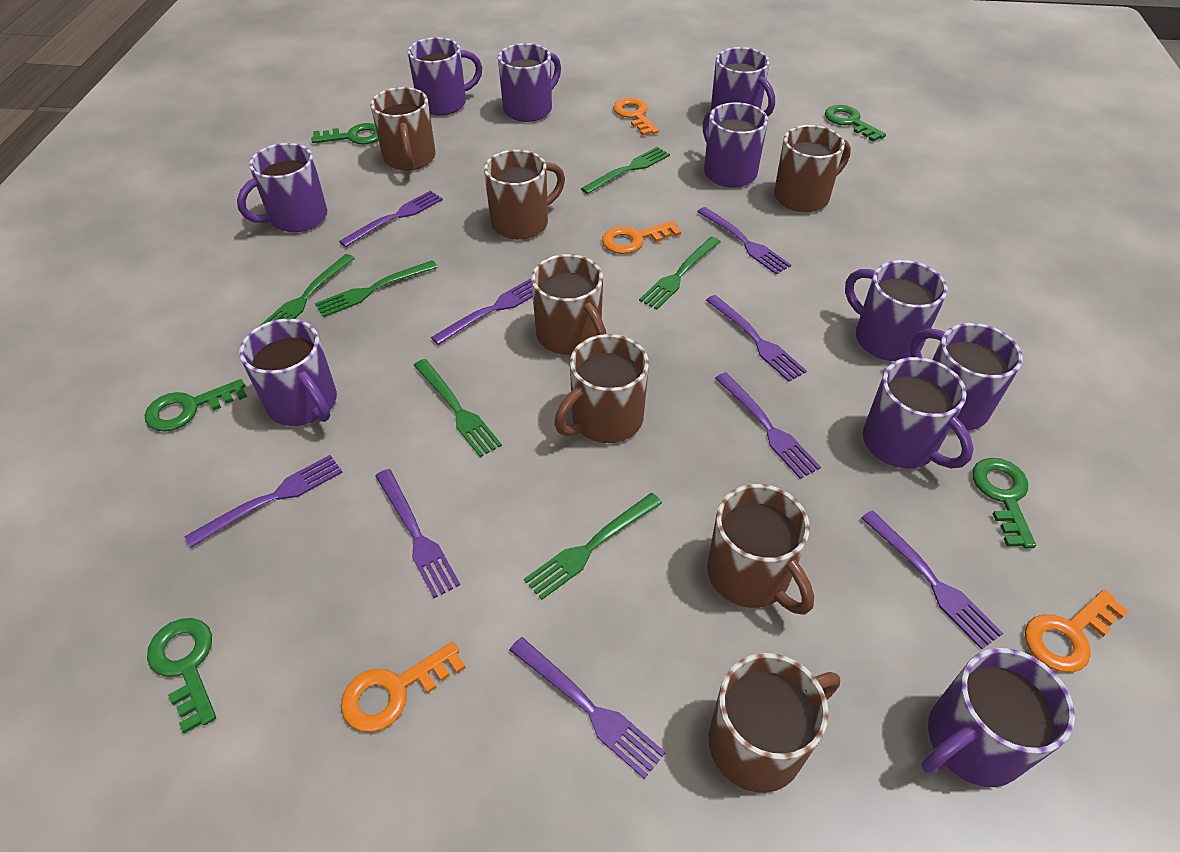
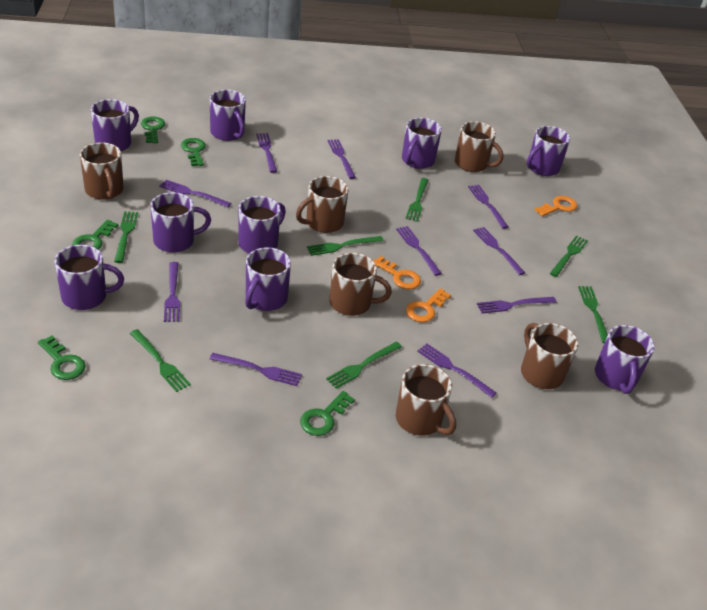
brown mug: [370,87,435,171] [484,150,565,240] [531,254,606,355] [554,334,649,443] [707,484,814,615] [709,653,840,793] [774,125,851,212] = 7 -> [80,143,124,200] [296,176,349,233] [329,253,392,316] [396,364,456,436] [455,121,503,172] [521,323,578,389] = 6
green fork: [258,254,355,327] [315,260,438,317] [413,359,502,457] [524,493,662,600] [581,147,670,194] [639,237,721,309] = 6 -> [114,211,138,263] [130,329,191,392] [307,236,384,256] [326,342,402,389] [406,178,428,222] [550,235,588,277] [578,286,608,343] = 7
orange key: [341,642,466,732] [602,221,681,254] [613,98,659,136] [1025,590,1129,672] = 4 -> [373,256,421,289] [406,288,451,322] [535,196,577,216] = 3
purple fork: [184,455,343,548] [339,190,443,247] [375,469,460,598] [431,278,533,345] [509,637,666,779] [697,207,791,274] [706,295,807,382] [715,372,821,479] [861,510,1003,650] = 9 -> [159,180,231,208] [164,262,180,322] [210,353,302,386] [256,133,277,173] [327,139,356,179] [396,226,442,276] [417,343,497,398] [468,185,508,229] [473,227,525,275] [477,297,557,313] = 10
purple mug: [237,143,327,232] [239,319,337,426] [408,37,482,115] [498,43,561,122] [703,102,768,188] [711,47,775,117] [845,260,947,361] [863,357,973,469] [910,323,1023,430] [922,648,1075,787] = 10 -> [55,245,124,310] [91,99,139,151] [150,192,211,253] [210,90,246,141] [239,196,286,253] [245,247,291,311] [402,118,442,169] [527,126,570,176] [595,325,655,394] = 9

